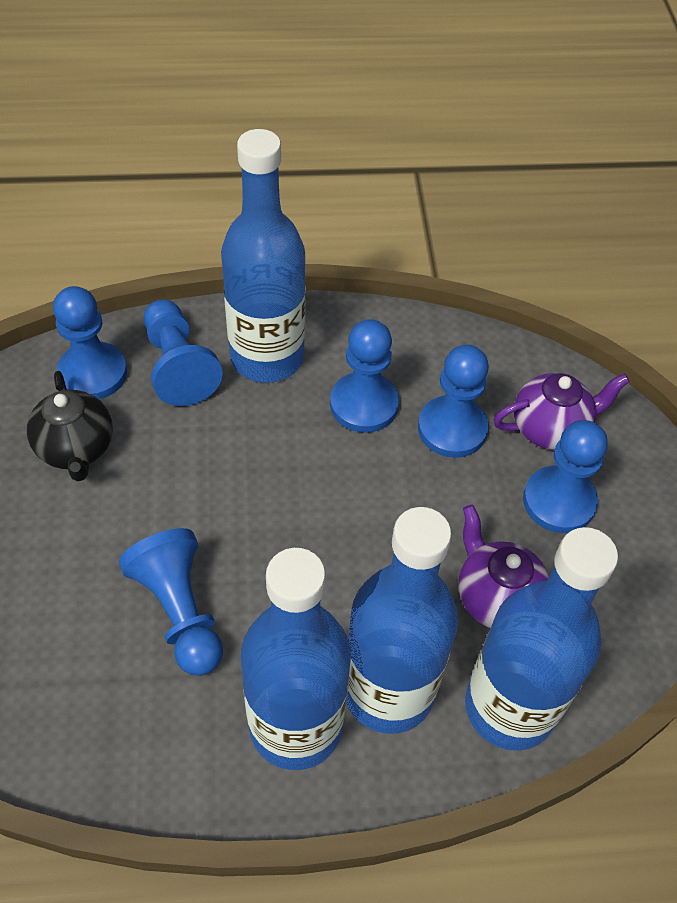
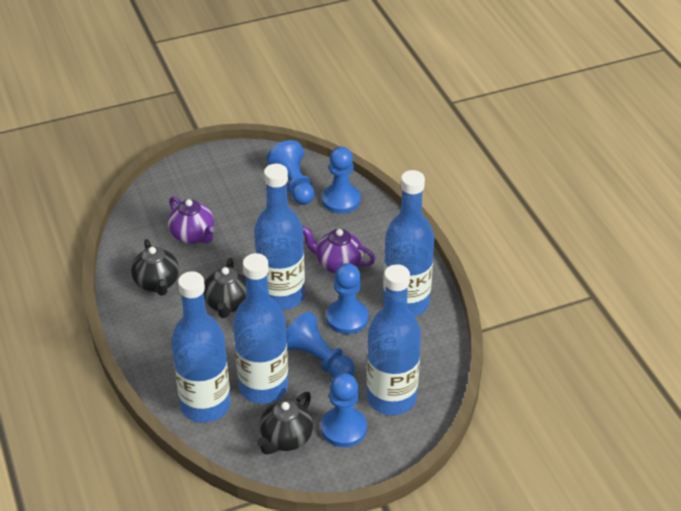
black teapot: [27,371,113,481] = 1 -> [131,239,179,296] [204,258,246,318] [257,392,313,454] = 3
blue bottle: [221,129,306,383] [241,548,351,770] [347,507,458,734] [465,527,618,751] = 4 -> [171,271,231,423] [233,253,288,404] [254,164,305,310] [367,264,421,415] [383,170,434,316] = 5
blue pawn: [53,286,127,399] [119,528,223,676] [144,300,223,406] [330,319,399,433] [418,345,489,458] [523,420,608,533] = 6 -> [267,140,315,205] [286,312,355,378] [321,373,367,447] [322,147,361,214] [326,263,369,334] = 5

